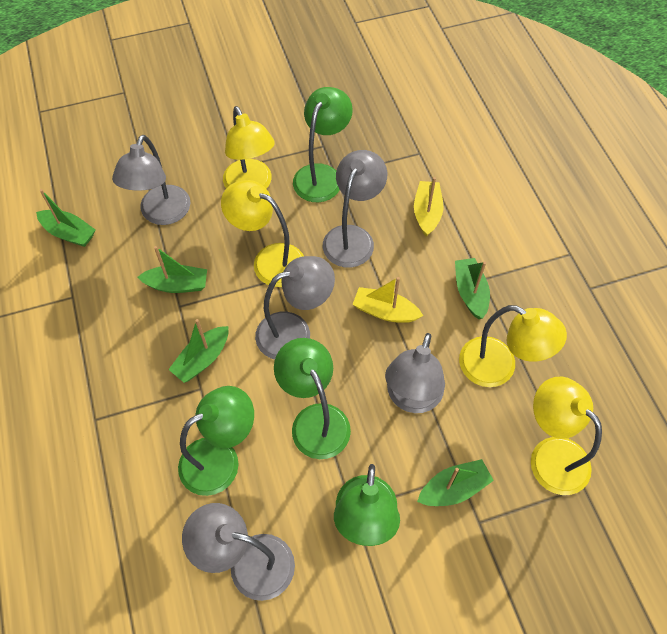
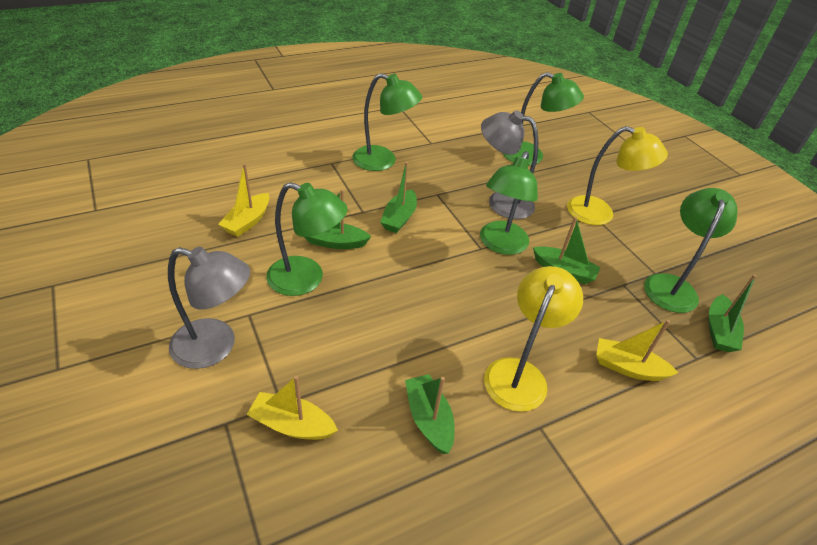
green lamp: [178,386,254,496] [274,338,351,459] [293,87,353,202] [334,464,400,546] = 4 -> [266,182,348,296] [352,73,422,171] [480,151,538,255] [503,72,584,165] [644,188,737,313] = 5
grey lamp: [112,135,190,225] [182,503,295,601] [255,256,335,359] [323,150,387,268] [385,333,445,413] = 5 -> [168,247,250,369] [481,110,538,219] = 2
yellow boat: [352,277,423,323] [414,177,444,237] = 2 -> [218,163,270,237] [247,376,338,440] [596,320,678,381] = 3
yellow lamp: [221,180,304,287] [223,106,275,189] [459,305,567,387] [531,377,602,495] = 4 -> [484,266,583,412] [567,126,668,225] = 2

